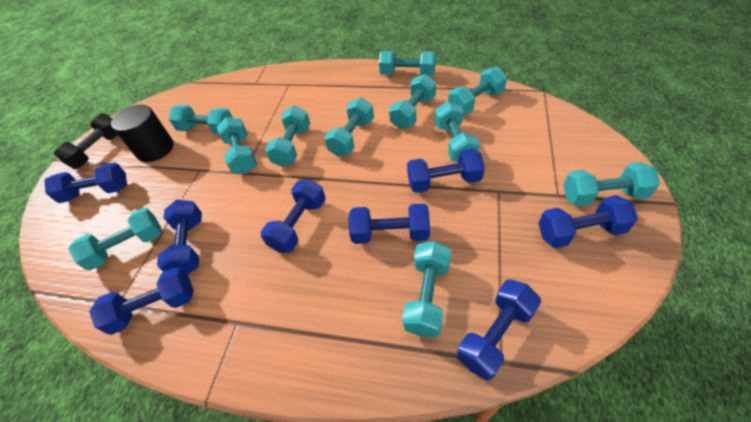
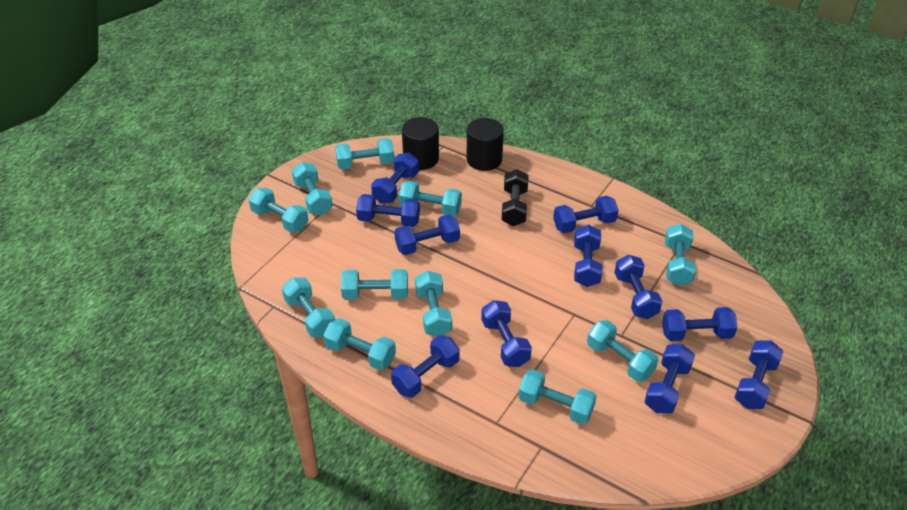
black cylinder: [111,105,174,162] = 1 -> [402,117,439,170] [467,118,504,171] = 2
blue dumbbell: [44,162,127,203] [89,267,194,335] [157,200,202,275] [261,179,326,253] [348,204,430,244] [407,149,485,193] [457,279,541,381] [538,195,638,248] = 8 -> [356,194,420,227] [371,153,419,204] [391,335,460,398] [394,214,460,255] [481,300,532,367] [553,195,619,233] [574,225,602,287] [614,254,662,319] [644,344,695,414] [662,307,738,341] [735,340,784,409] = 11

